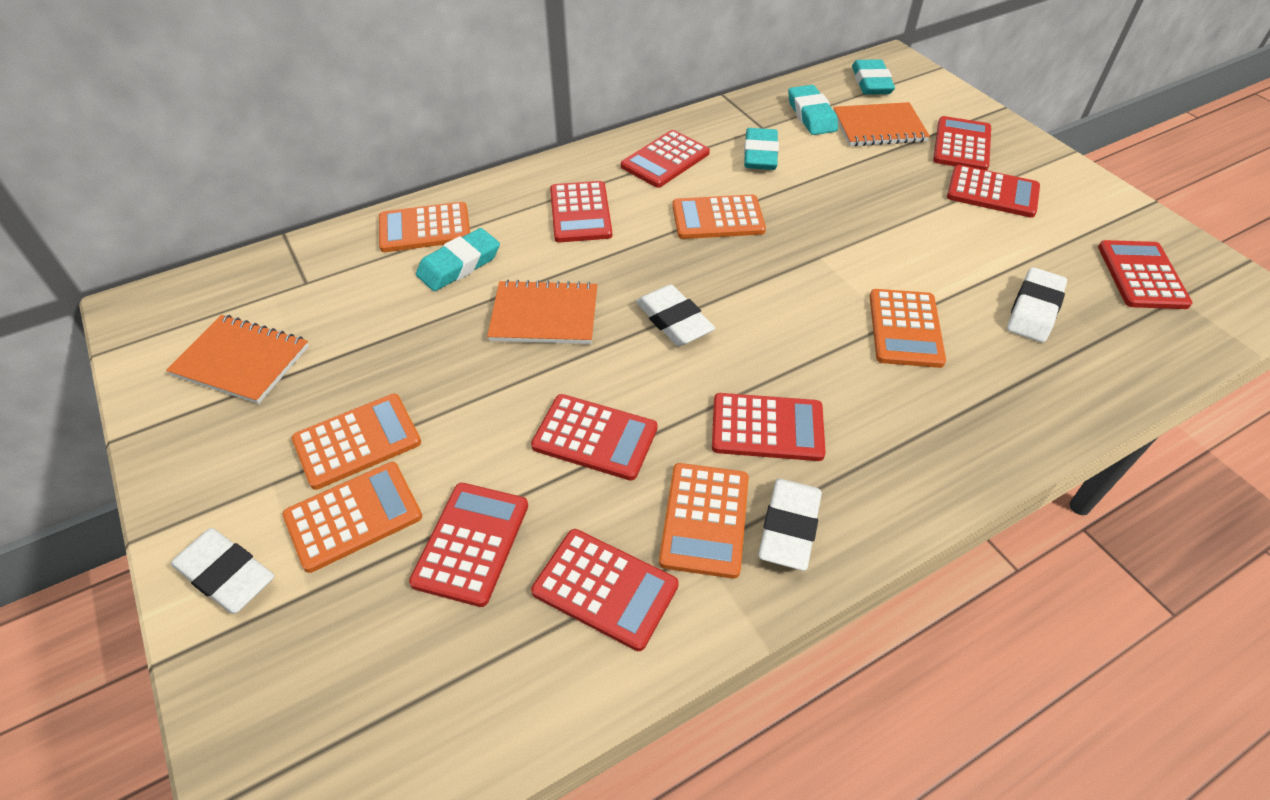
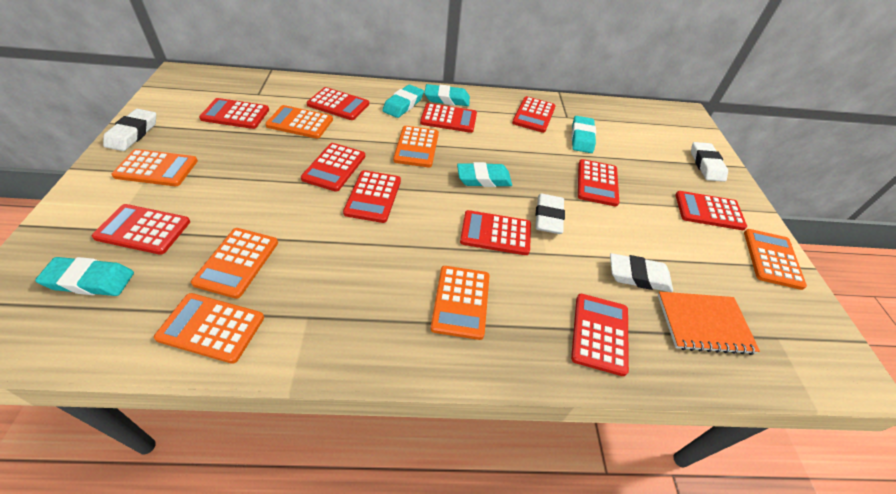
orange calculator: [282,462,422,573] [292,394,421,490] [379,202,470,252] [659,463,749,579] [672,195,766,239] [870,289,946,368] = 6 -> [111,149,198,186] [154,293,264,364] [191,228,278,299] [265,105,333,139] [393,126,439,167] [431,266,489,340] [744,229,807,290] = 7
orange notebook: [166,315,309,404] [487,280,597,344] [833,102,930,146] = 3 -> [658,292,760,355] = 1
red calculator: [409,483,528,607] [531,394,658,480] [531,529,679,651] [550,181,612,242] [621,130,710,188] [712,393,826,461] [933,116,991,170] [947,165,1040,218] [1098,240,1193,309] = 9 -> [92,204,190,255] [199,98,269,129] [301,143,365,192] [306,87,369,120] [343,170,401,223] [420,103,477,133] [460,210,531,255] [512,96,556,133] [571,294,629,376] [578,159,619,206] [675,191,747,230] = 11
turquoise eraser: [416,228,500,291] [744,128,779,170] [788,85,838,135] [852,59,895,95] = 4 -> [35,257,134,296] [382,85,424,118] [424,84,470,106] [457,162,512,187] [571,116,596,153] = 5

